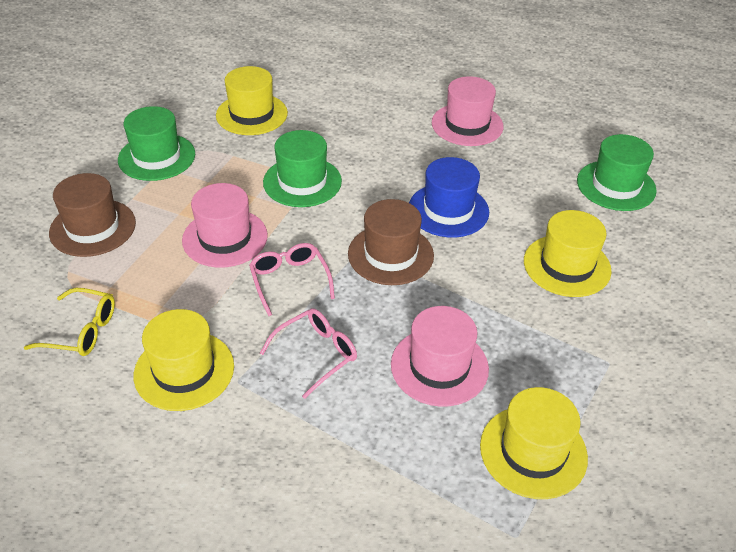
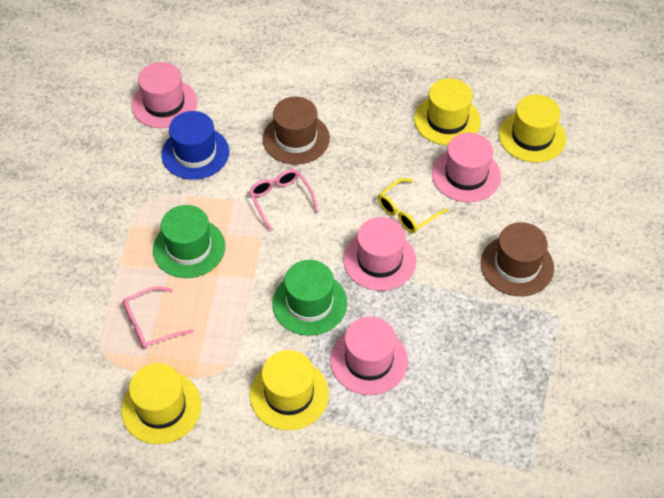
green hat: [118,106,195,181] [263,130,342,207] [577,134,657,211] = 3 -> [153,205,225,278] [272,260,347,336] = 2
pink hat: [182,183,268,268] [391,306,489,407] [432,76,504,146] = 3 -> [131,62,197,128] [330,317,408,395] [343,217,416,291] [432,133,501,202] = 4

